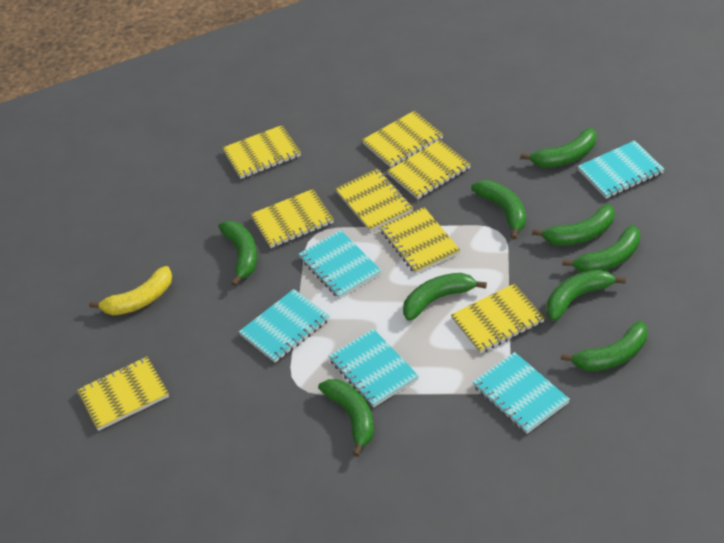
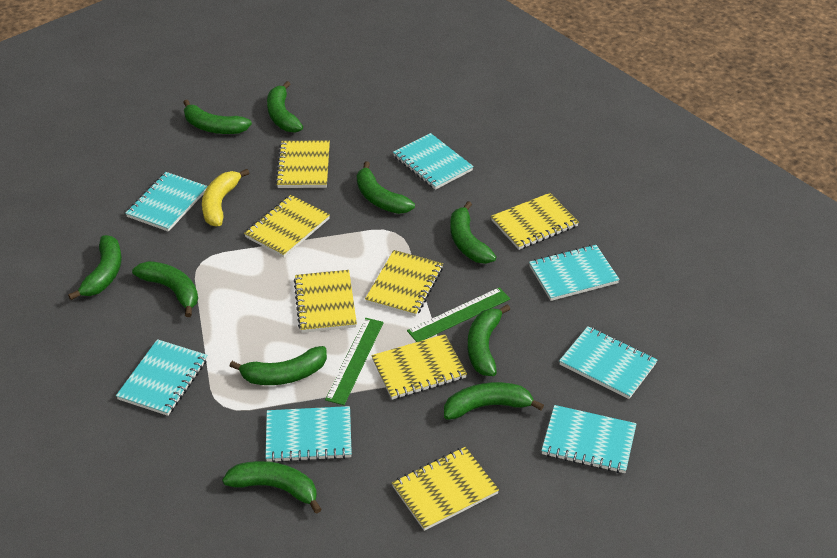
green banana: [219,221,257,286] [318,379,374,457] [403,273,487,321] [471,180,526,239] [520,128,597,168] [532,204,615,246] [546,269,626,321] [561,321,647,371] [562,225,640,272] = 9 -> [68,235,122,300] [132,261,198,317] [183,100,252,134] [222,461,322,514] [230,346,327,385] [267,81,303,133] [357,161,415,214] [444,382,544,420] [450,201,496,264] [468,304,510,376] = 10
green ruler: none = 0 -> [325,318,384,405] [407,287,510,342] = 2
turquoise notebook: [239,289,330,363] [298,230,382,299] [329,329,419,407] [473,352,570,434] [578,140,664,199] = 5 -> [116,339,207,416] [125,172,208,232] [265,406,352,462] [393,133,474,190] [529,245,620,301] [541,405,637,473] [559,326,657,399] = 7
yellow notebook: [77,357,169,431] [222,125,301,179] [251,189,334,248] [335,168,413,232] [362,111,443,168] [380,207,460,274] [387,140,471,199] [451,283,545,353] = 8 -> [244,195,330,258] [275,141,330,188] [294,270,357,333] [365,250,443,317] [371,334,467,400] [392,447,499,531] [491,193,579,250] = 7

